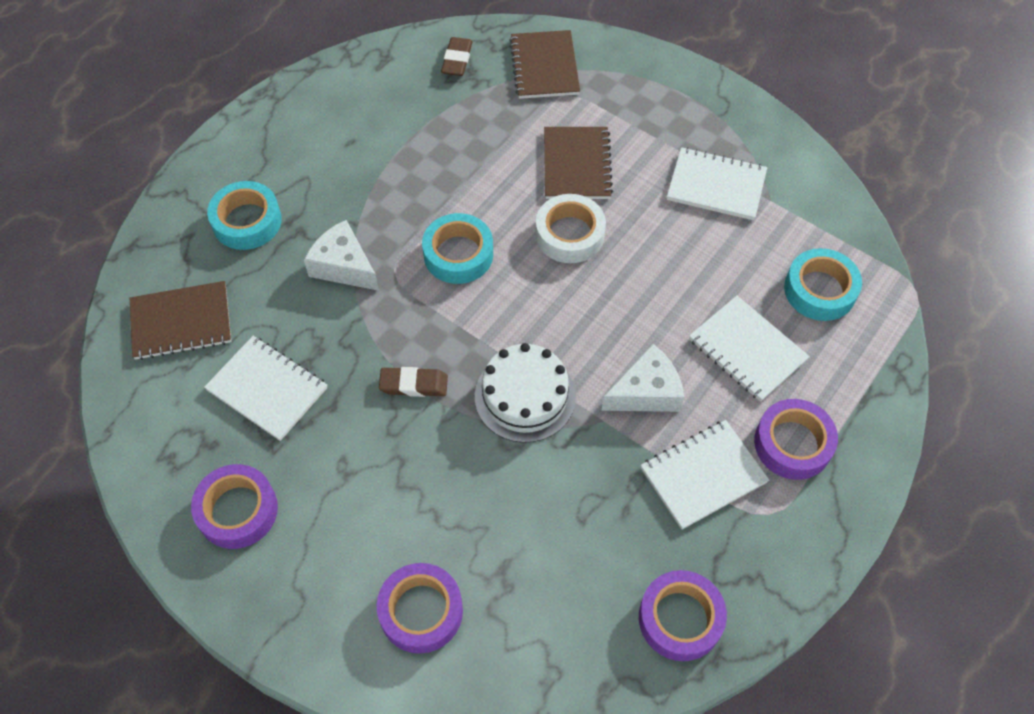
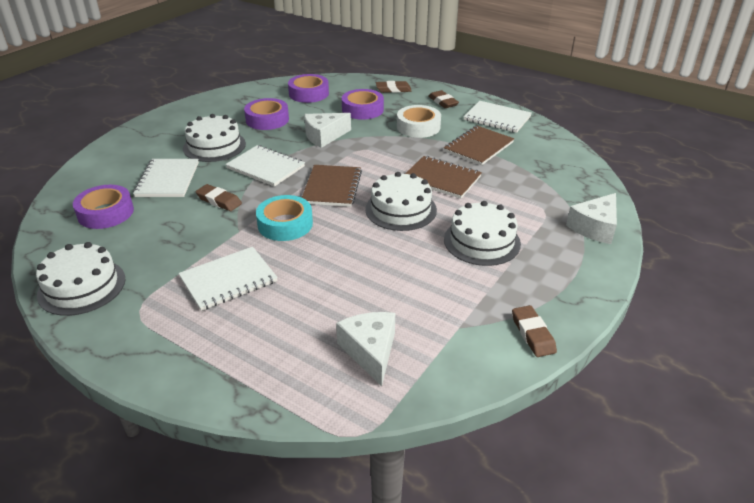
brown eraser: [379,367,448,397] [441,37,473,76] = 2 -> [196,184,242,211] [376,81,411,93] [428,90,459,108] [512,305,557,357] = 4
turquoise tape: [207,181,282,250] [422,213,493,284] [784,248,862,321] = 3 -> [256,195,313,241] = 1
white cake: [475,343,576,443] = 1 -> [36,242,125,316] [183,114,246,162] [365,172,437,231] [444,201,521,266] = 4
white cheese: [304,220,379,291] [602,344,684,412] = 2 -> [304,113,351,148] [336,312,395,386] [566,193,617,244] = 3

